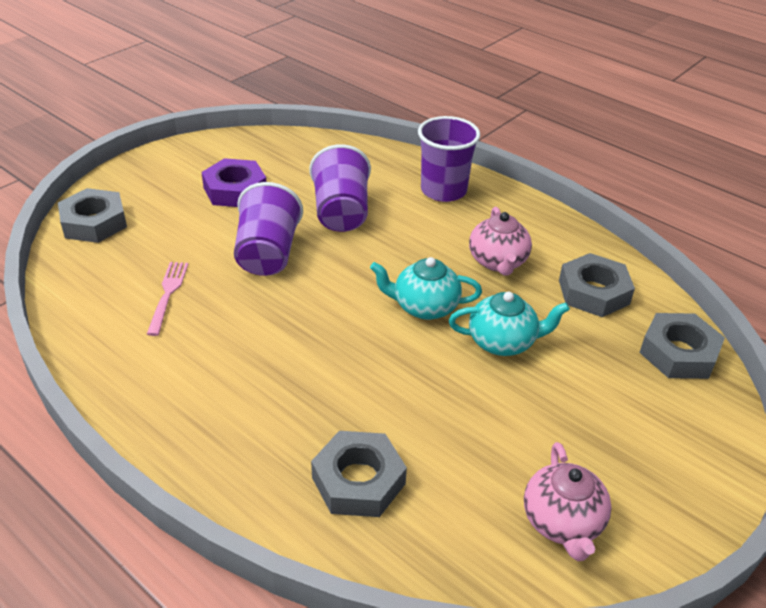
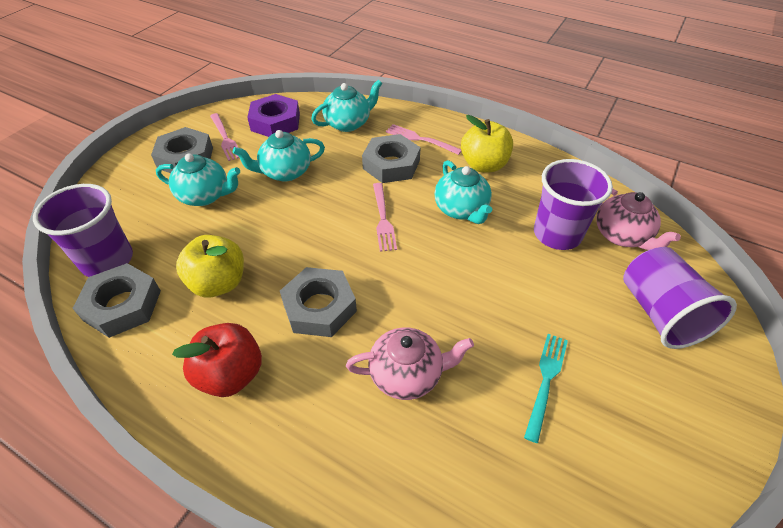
pink fork: [147,262,188,336] = 1 -> [210,113,239,161] [373,183,397,252] [386,124,461,155] = 3
red apple: none = 0 -> [172,323,262,397] = 1
turquoise fork: none = 0 -> [524,334,568,443] = 1
turquoise teapot: [370,257,482,320] [449,292,570,356] = 2 -> [156,153,240,206] [233,130,325,181] [311,80,382,132] [434,160,492,224] = 4
yellow apple: none = 0 -> [176,235,244,298] [461,115,513,173] = 2

